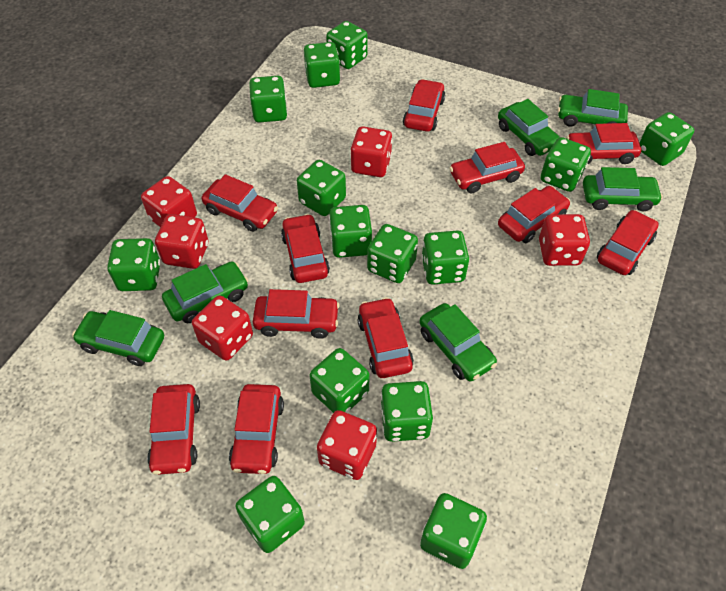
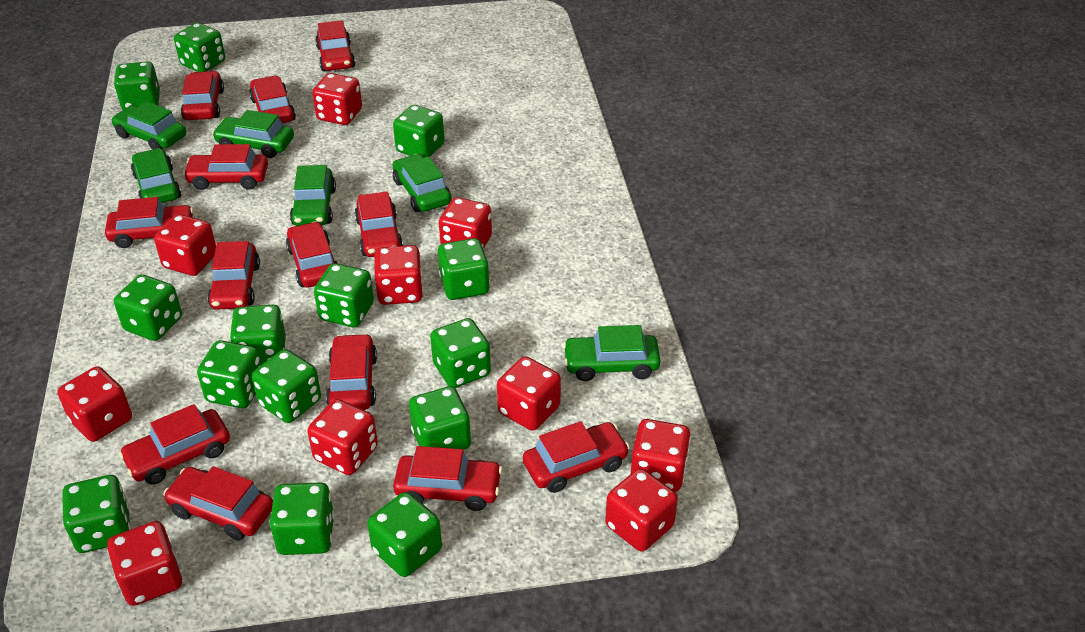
red car: [147,384,200,475] [202,174,278,232] [229,384,284,474] [253,289,340,339] [281,214,330,283] [357,297,414,378] [403,79,445,132] [449,142,525,194] [498,186,570,243] [566,123,641,165] [597,210,659,275] = 11 -> [105,197,194,248] [119,404,230,485] [163,466,273,541] [181,71,224,120] [183,144,268,190] [208,241,260,310] [249,76,296,123] [286,221,338,288] [315,20,356,71] [326,333,377,410] [354,192,403,257] [393,446,502,511] [523,421,630,493] = 13
red dice: [141,176,197,227] [155,214,208,269] [192,296,253,361] [317,410,377,480] [351,126,392,177] [539,214,590,266] = 6 -> [58,366,132,442] [107,521,182,606] [154,214,216,276] [307,399,378,475] [312,73,362,125] [374,245,423,305] [439,197,492,249] [497,356,561,431] [605,468,678,552] [631,419,691,492] = 10

